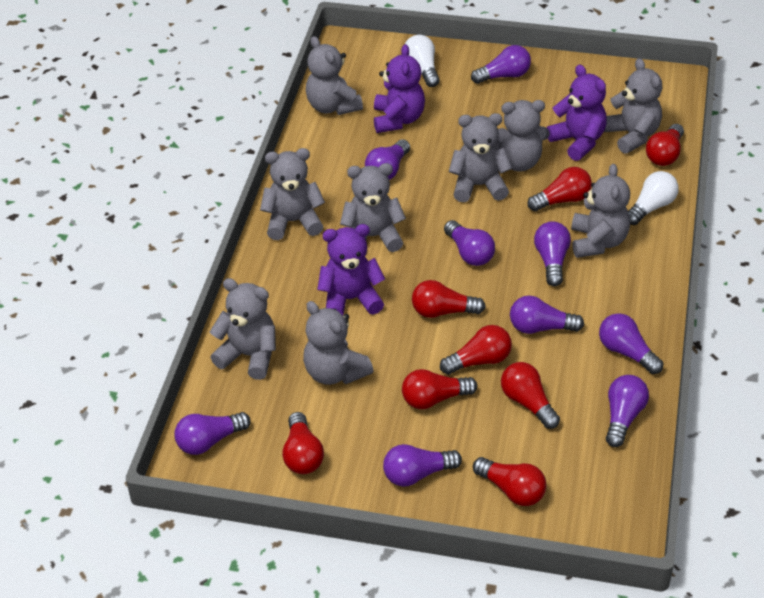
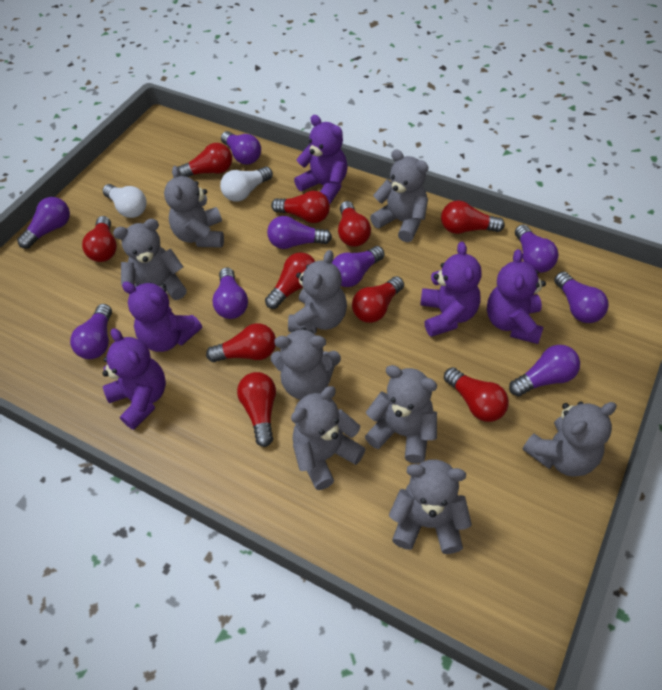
purple teddy bear: [317,224,385,315] [374,44,425,133] [546,65,607,161] = 3 -> [102,328,166,430] [122,281,202,352] [294,115,348,204] [420,242,482,337] [487,249,546,344] = 5
red light bulb: [282,412,324,474] [402,369,477,409] [412,280,486,318] [440,325,512,375] [473,457,547,506] [501,362,560,429] [528,167,592,211] [646,124,684,166] = 8 -> [82,216,117,262] [178,143,232,177] [206,323,276,362] [237,372,276,447] [265,252,316,309] [271,191,330,223] [338,201,371,247] [352,276,404,323] [441,200,505,234] [444,367,509,422] = 10

